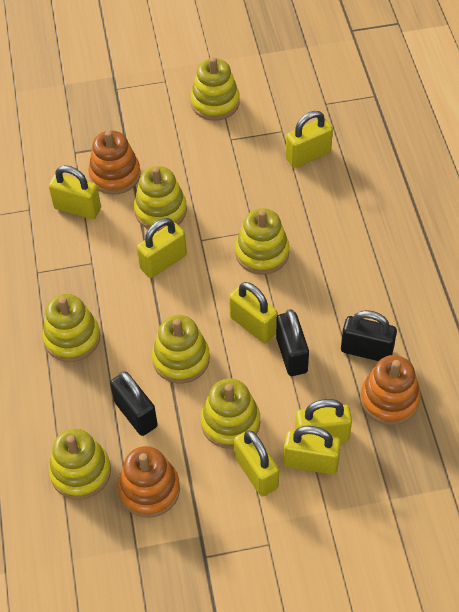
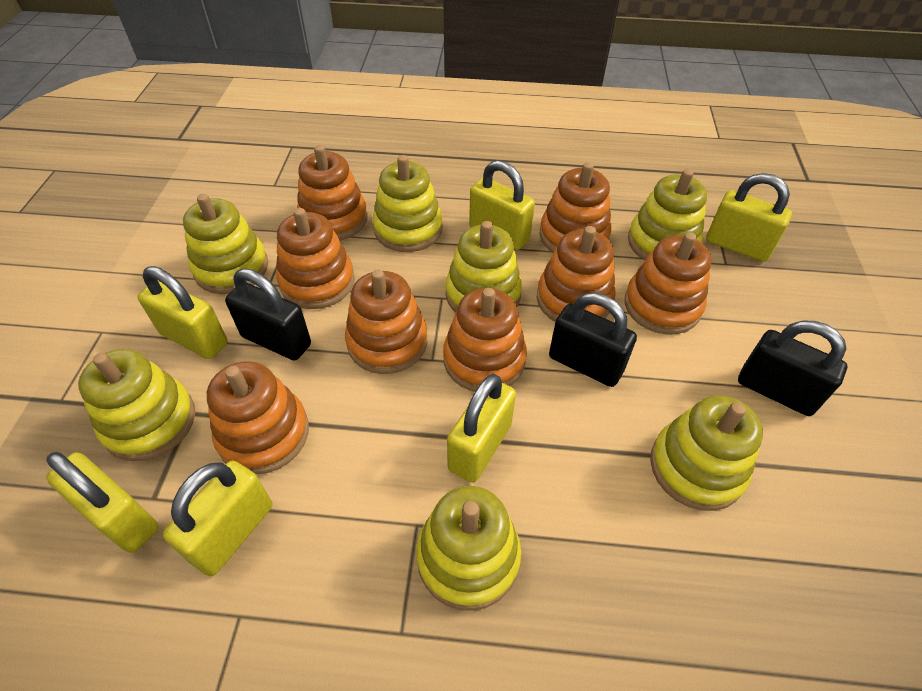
orange stacking toy: [88,131,141,195] [118,446,180,518] [360,355,421,425] = 3 -> [207,361,309,474] [276,208,355,309] [297,145,368,241] [345,269,427,374] [443,288,527,392] [537,226,615,322] [540,162,611,253] [624,232,712,335] = 8
yellow padlock: [49,165,101,219] [137,218,187,278] [229,282,278,343] [234,429,279,496] [283,426,341,475] [286,111,333,168] [295,399,352,443] = 7 -> [46,452,159,553] [138,266,228,359] [163,460,272,576] [447,374,516,483] [469,160,535,250] [706,173,792,262] = 6

